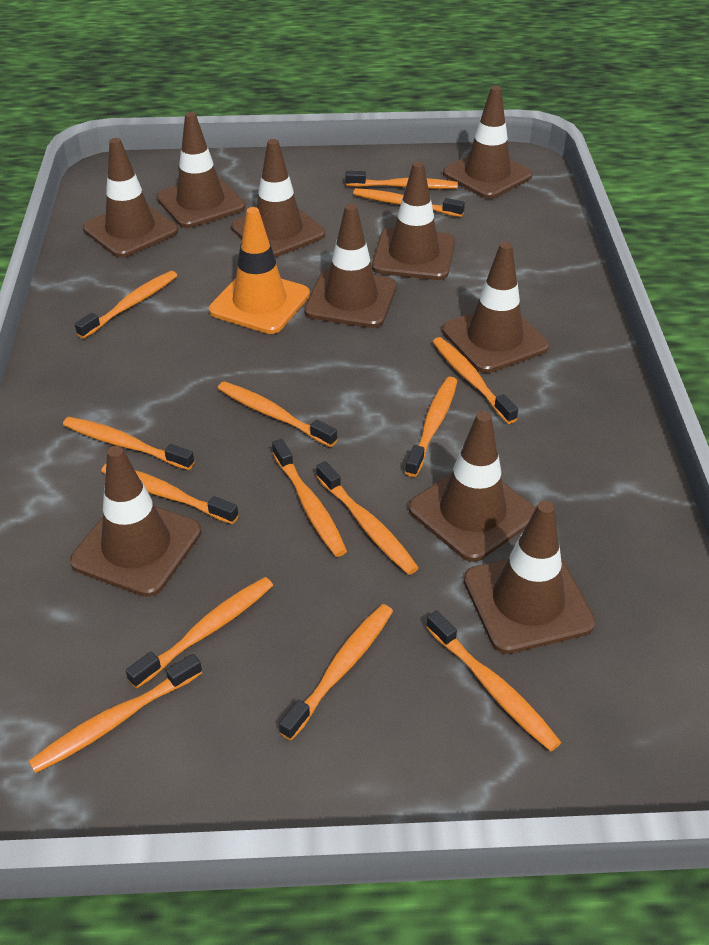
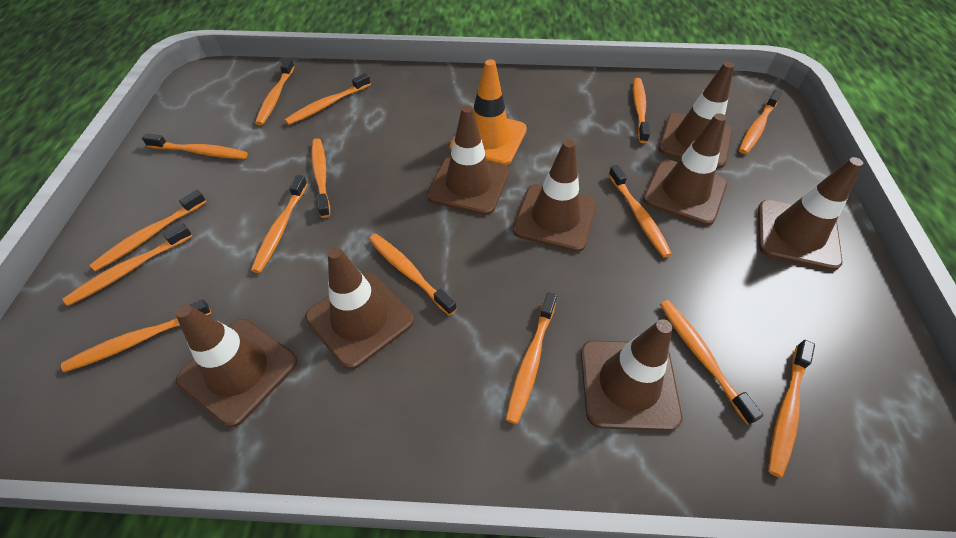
brown traffic cone: [70,446,201,597] [83,138,178,258] [156,112,245,228] [231,139,325,258] [304,204,397,328] [372,161,455,280] [408,411,536,562] [442,242,549,373] [443,86,532,199] [464,501,595,654] = 10 -> [175,304,297,427] [305,247,414,369] [427,105,509,215] [513,139,597,252] [581,319,682,431] [643,113,727,226] [659,62,734,168] [758,157,863,271] = 8
orange toothbrush: [28,654,202,774] [63,417,195,470] [75,271,177,339] [101,464,238,524] [126,577,273,689] [218,381,337,447] [272,439,347,557] [279,604,393,740] [316,461,419,575] [345,171,458,189] [353,188,465,217] [405,377,457,477] [426,611,562,751] [432,337,518,424] = 14 -> [61,299,211,372] [63,223,192,306] [89,190,206,272] [142,133,248,159] [251,175,308,273] [255,58,295,125] [285,73,371,125] [311,138,330,218] [369,234,457,316] [505,292,557,424] [608,165,672,258] [633,78,650,143] [660,300,763,425] [739,90,782,154] [768,340,815,478] = 15

